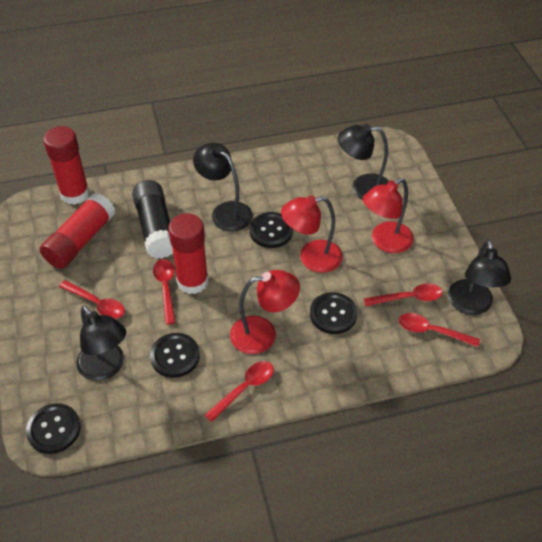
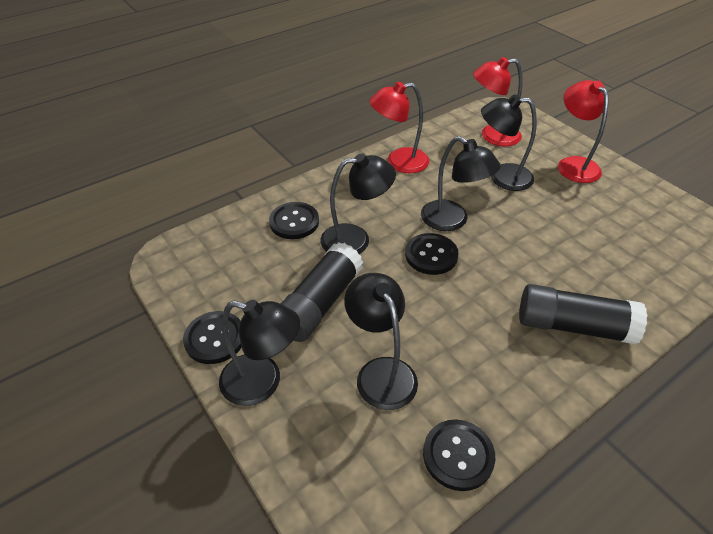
black glue stick: [132,180,173,259] = 1 -> [281,242,363,342] [519,284,647,344] = 2
black lamp: [76,306,126,381] [193,143,253,232] [338,124,389,200] [448,240,511,315] = 4 -> [219,300,300,406] [320,153,396,254] [344,273,418,410] [421,136,501,231] [481,94,537,191] = 5
red glue stick: [40,193,116,269] [43,126,90,205] [168,213,209,294] = 3 -> none = 0
red spoon: [59,280,125,319] [153,259,176,325] [205,361,274,422] [364,283,443,306] [399,313,480,347] = 5 -> none = 0

